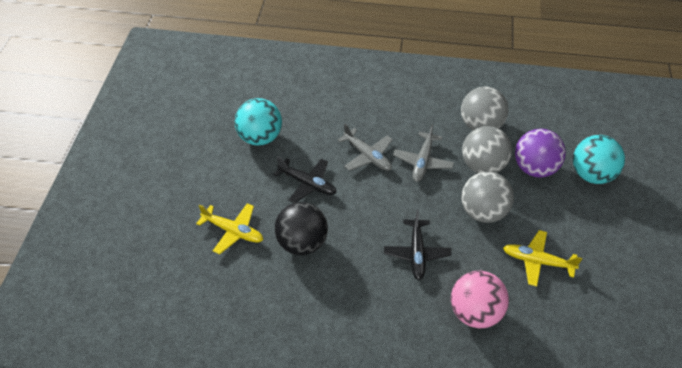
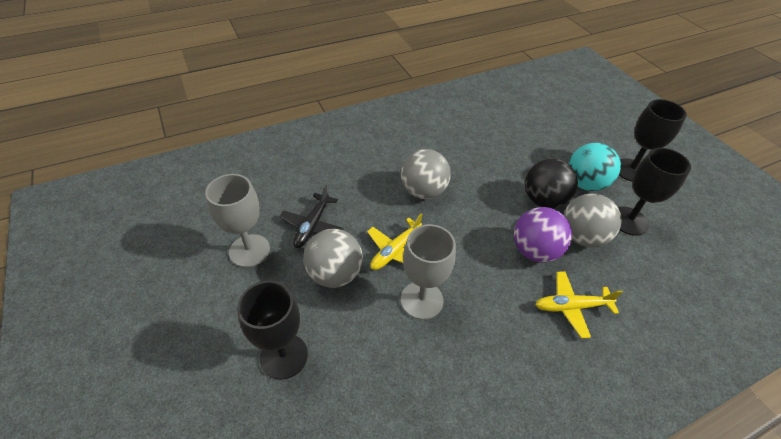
black goblet: none = 0 -> [237,281,308,380] [618,148,691,236] [619,99,687,182] = 3
black plane: [273,156,337,203] [384,210,452,280] = 2 -> [280,185,344,248] = 1
grey goblet: none = 0 -> [205,174,270,267] [401,224,456,320] = 2
grey plane: [338,124,392,171] [393,124,454,182] = 2 -> none = 0
pink ball: [451,271,509,328] = 1 -> none = 0
turquoise ball: [235,98,282,146] [573,135,625,184] = 2 -> [568,143,621,191] = 1

